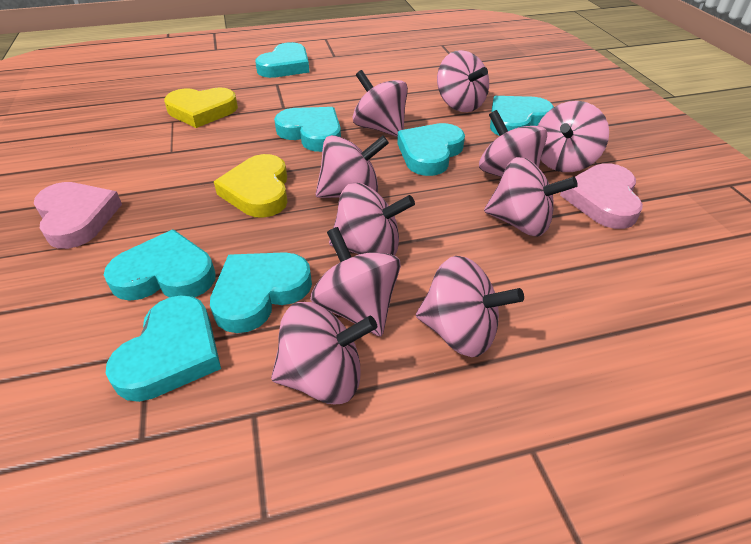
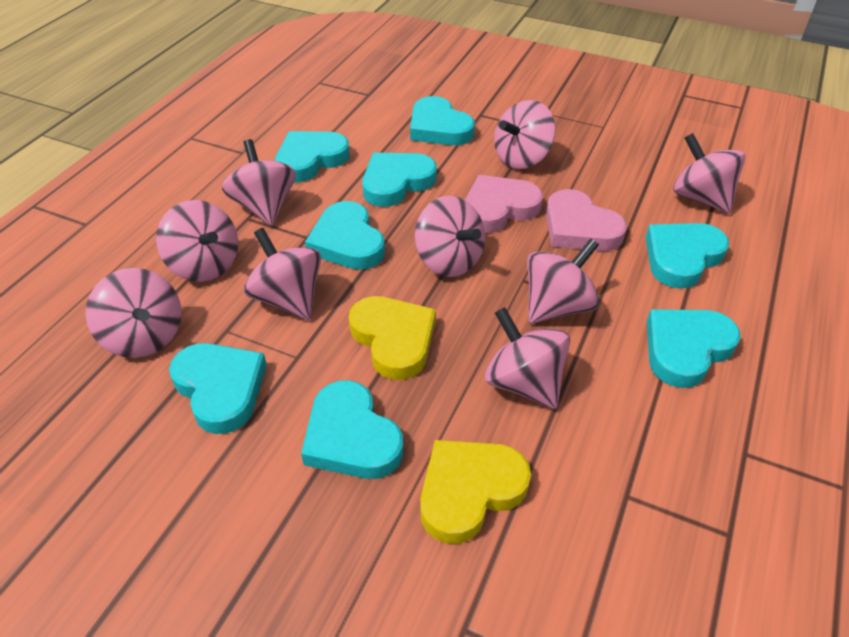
pink spinning top: [271,302,377,404] [310,227,401,336] [316,135,389,198] [329,183,415,255] [353,70,408,137] [416,256,524,357] [437,50,489,112] [479,110,547,177] [484,157,578,237] [538,101,609,172] = 10 -> [85,268,182,358] [156,200,238,282] [222,139,296,226] [244,228,321,320] [415,196,485,277] [485,307,570,409] [494,100,556,169] [527,238,599,324] [674,133,745,214] = 9
turquoise heart: [104,229,215,301] [105,295,221,402] [210,252,312,333] [255,42,310,78] [274,107,341,152] [397,123,465,176] [490,96,554,136] = 7 -> [169,343,267,434] [275,131,350,182] [301,380,403,479] [305,201,385,270] [362,153,437,207] [410,96,475,145] [646,223,729,289] [647,309,740,388] = 8

